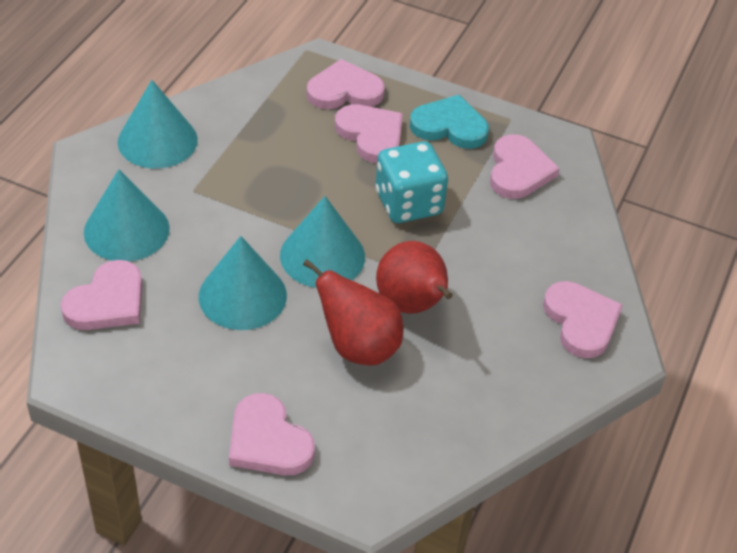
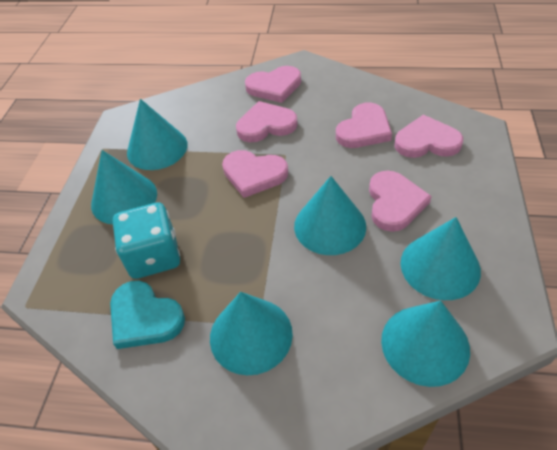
red pear: [303,259,403,365] [376,241,453,314] = 2 -> none = 0
turquoise cone: [84,169,170,262] [118,80,198,168] [199,236,287,330] [280,196,365,288] = 4 -> [91,150,157,224] [127,99,188,170] [210,292,293,375] [294,176,366,255] [381,301,470,387] [400,217,481,300] = 6

